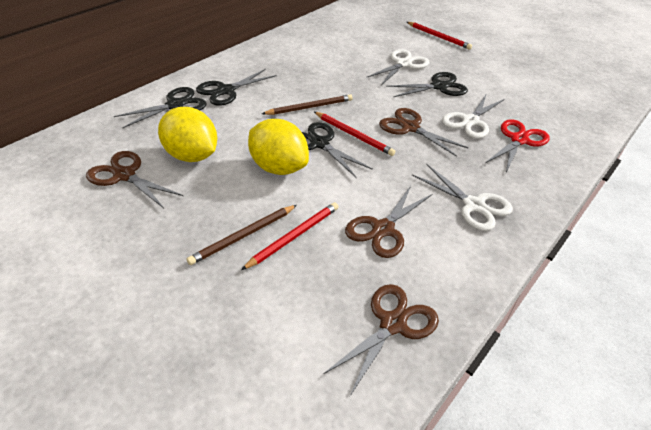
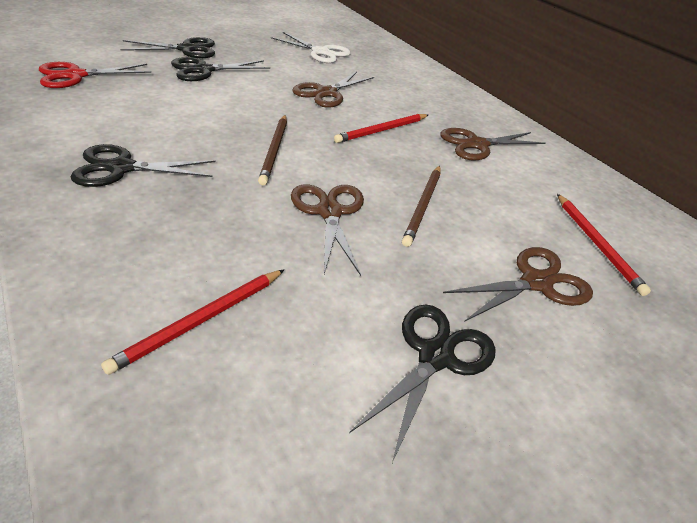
white scissors: [366,49,430,85] [412,164,513,231] [442,93,505,139] = 3 -> [271,32,351,63] = 1
yellow lemon: [158,107,217,162] [248,119,309,175] = 2 -> none = 0

